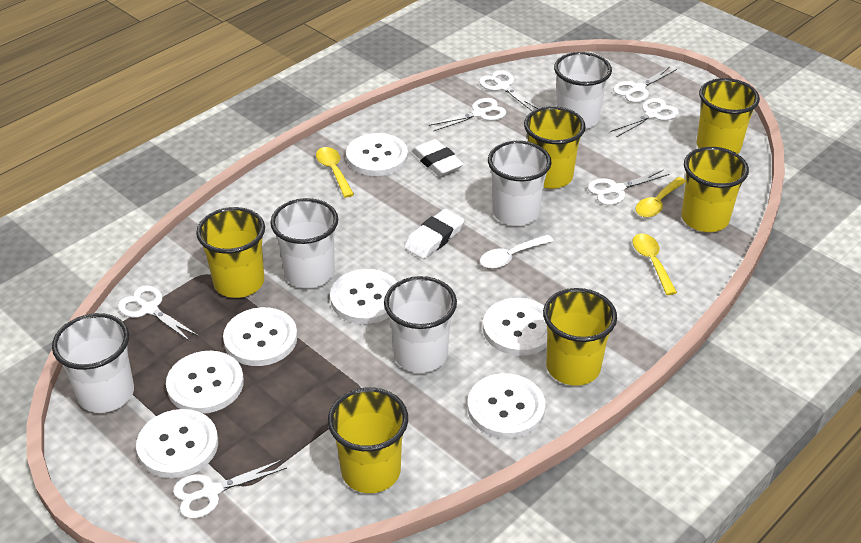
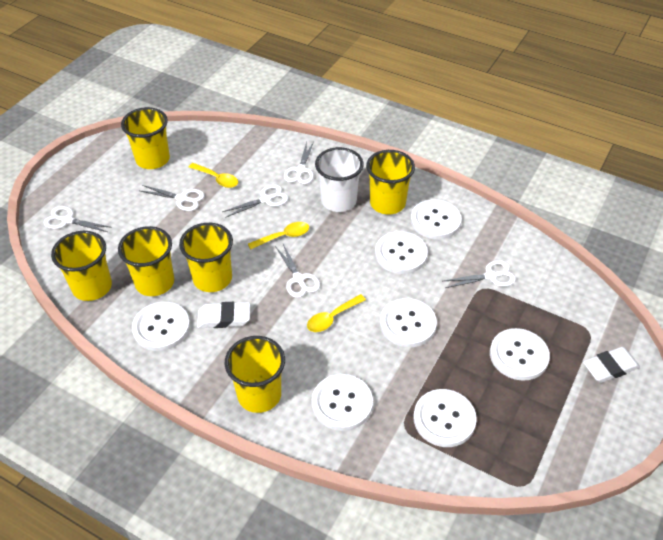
white cup: [52,313,134,413] [270,198,338,288] [384,276,457,373] [488,141,551,226] [554,52,612,129] = 5 -> [315,147,363,212] = 1
white scissors: [118,285,199,341] [173,459,287,519] [429,98,507,131] [479,70,539,111] [587,170,670,205] [610,98,679,137] [613,67,677,103] = 7 -> [44,206,112,232] [141,185,205,211] [222,184,289,218] [275,244,320,298] [284,141,314,184] [444,260,516,288] = 6
white spoon: [480,235,554,269] = 1 -> none = 0

